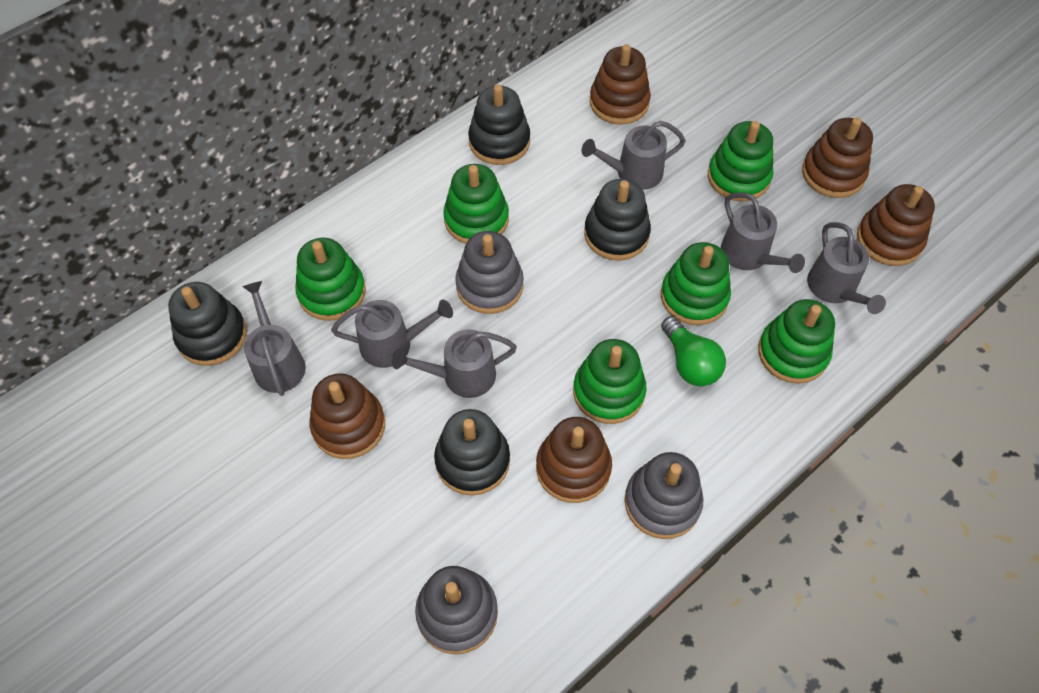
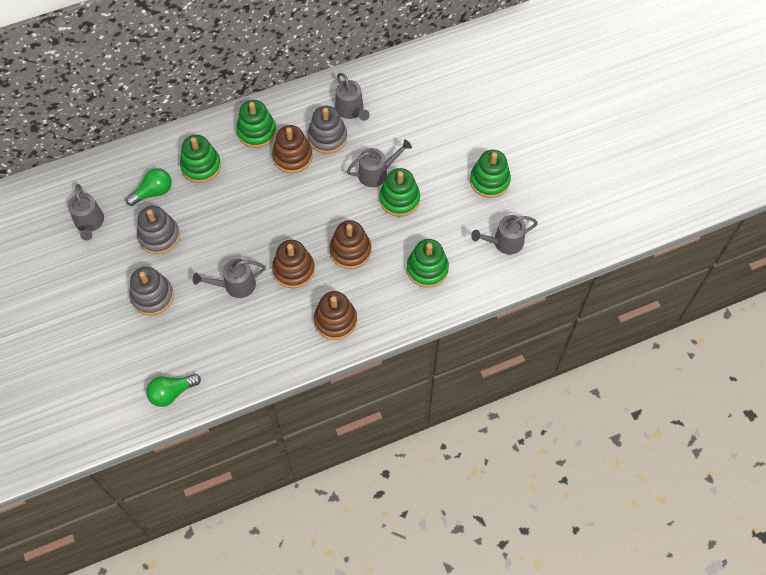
black stacking toy: [168,282,247,366] [434,409,510,496] [468,85,530,165] [584,179,651,261] = 4 -> none = 0
brown stacking toy: [310,373,385,459] [536,417,612,503] [590,44,651,124] [802,118,873,198] [857,184,935,266] = 5 -> [272,125,313,173] [272,240,315,288] [314,291,357,340] [329,220,371,269] = 4
green light bulb: [661,316,726,386] = 1 -> [126,168,172,206] [146,374,201,407] = 2
green stacking toy: [295,238,366,321] [443,164,509,244] [573,339,647,424] [661,242,731,325] [708,121,773,202] [758,299,835,384] = 6 -> [180,135,221,183] [236,100,276,148] [379,168,420,217] [407,239,449,288] [470,150,511,198] = 5
grey watering can: [242,281,306,396] [331,300,453,368] [392,329,517,398] [582,121,686,190] [721,193,805,273] [807,222,886,314] = 6 -> [68,184,104,241] [193,258,266,298] [335,73,370,121] [347,139,412,187] [471,215,538,254] = 5

